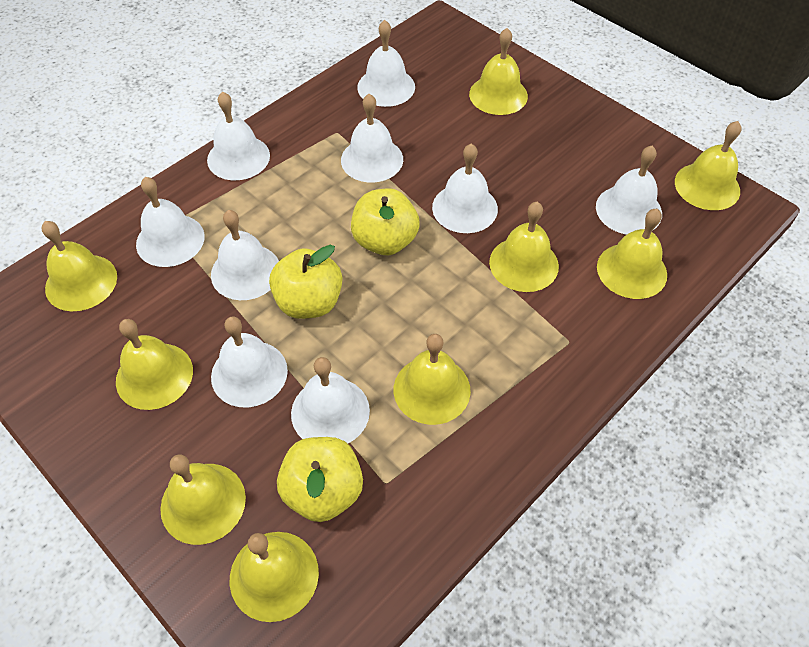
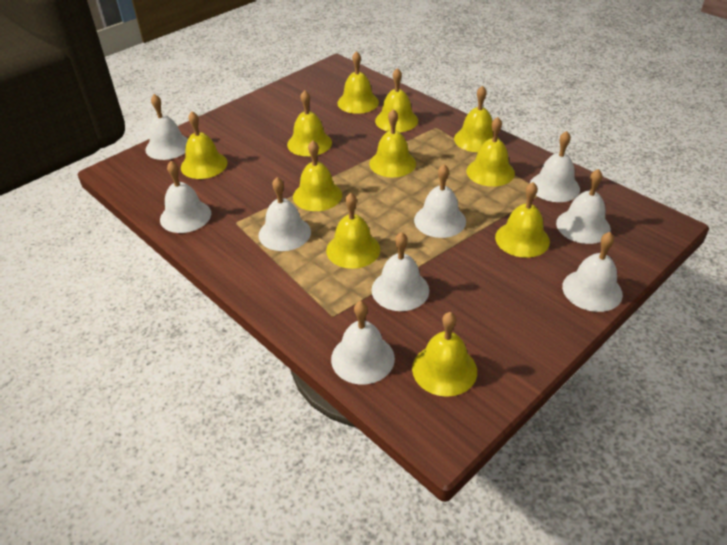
yellow apple: [269,245,342,319] [277,437,363,522] [351,188,420,255] = 3 -> none = 0
yellow bell: [42,221,117,311] [116,319,193,410] [160,454,246,545] [230,532,319,622] [394,334,471,425] [469,28,528,115] [489,202,559,292] [597,209,667,299] [675,121,742,210] = 9 -> [181,111,228,179] [287,90,332,156] [293,140,342,211] [326,193,380,269] [337,51,379,114] [369,109,416,177] [375,68,418,132] [412,312,477,397] [454,86,499,152] [466,117,515,187] [495,182,550,258] = 11

